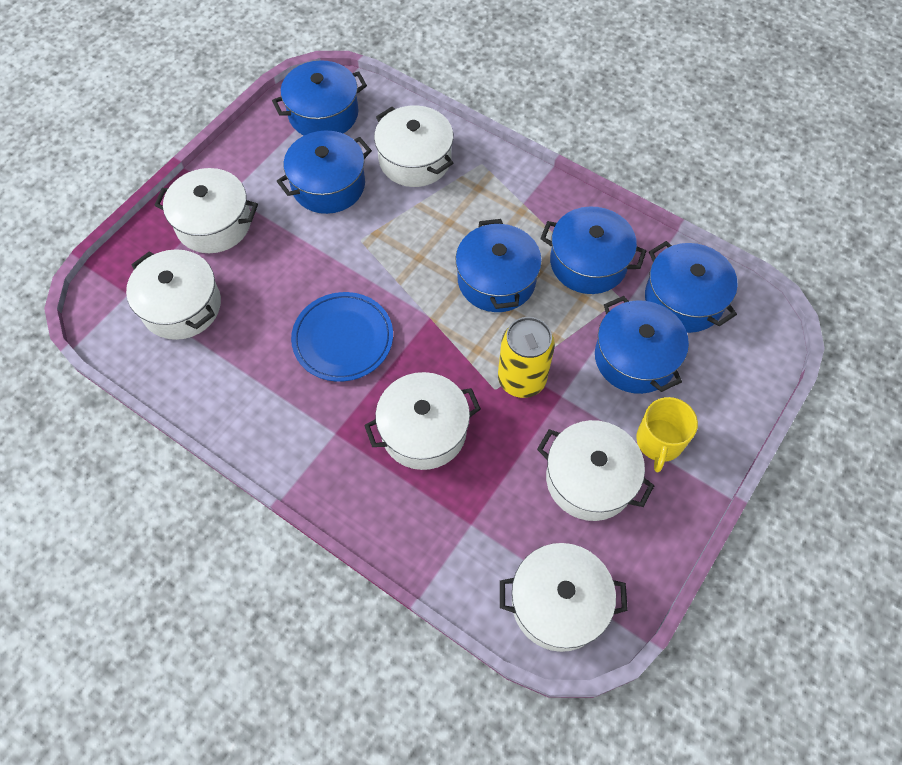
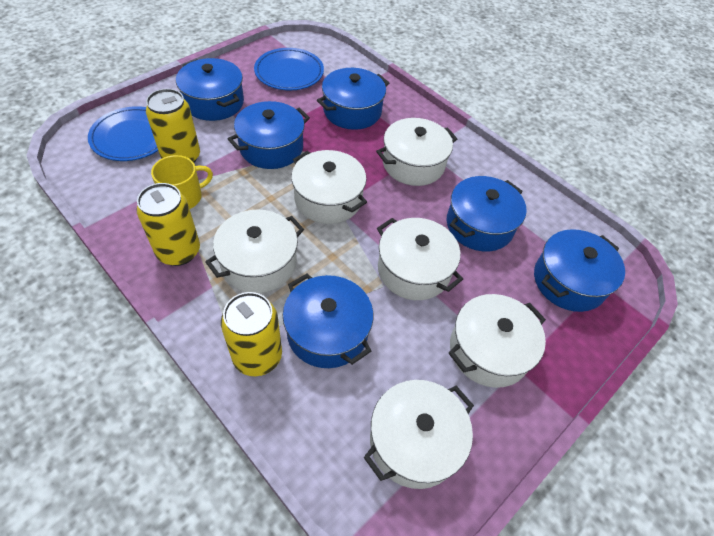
blue plate: [291,292,393,382] = 1 -> [88,106,158,161] [254,48,324,91] = 2
yellow can: [498,317,555,398] = 1 -> [136,183,200,266] [146,89,200,163] [221,292,282,376] = 3

